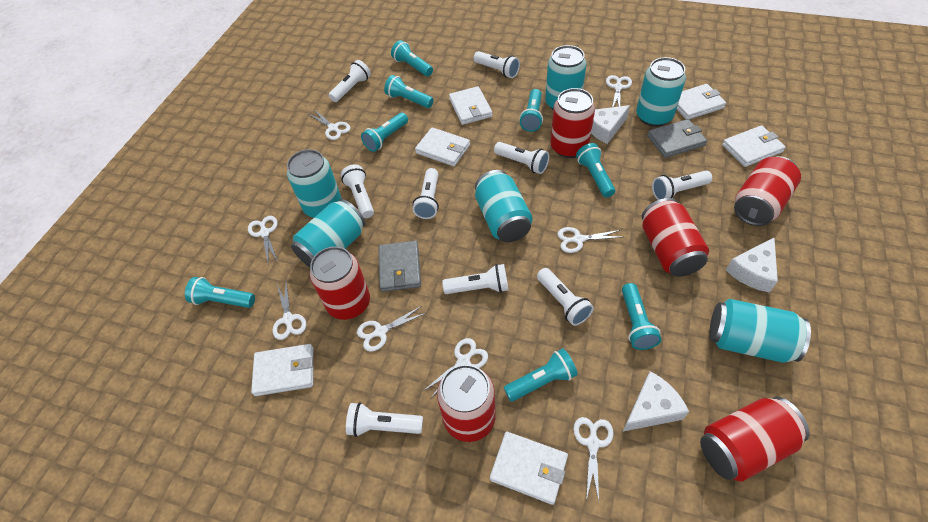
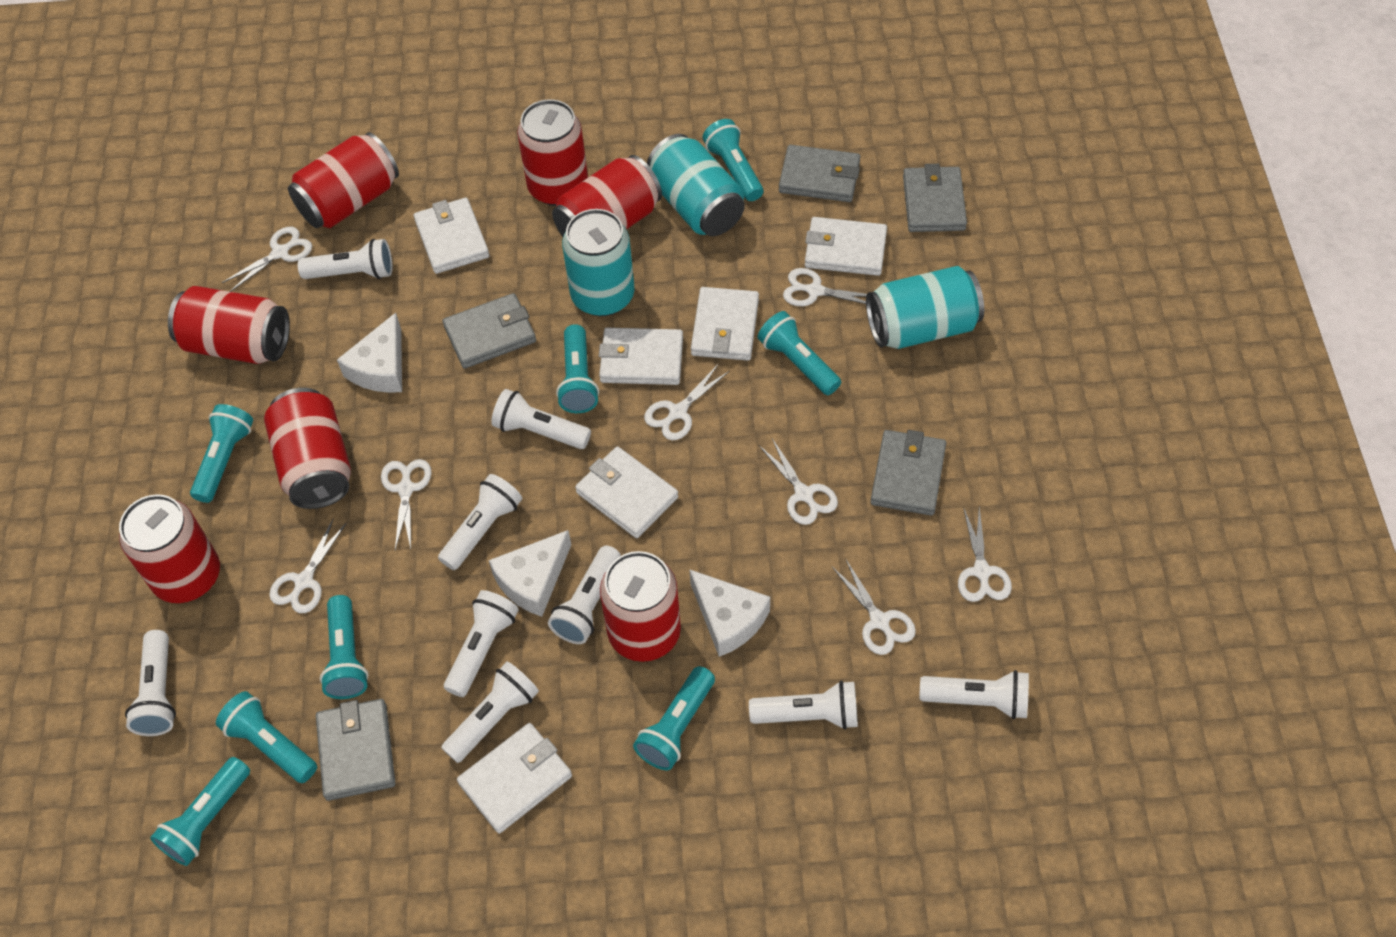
grey wallet: [379,241,421,292] [647,119,707,158] = 2 -> [316,699,396,801] [443,293,536,369] [779,145,860,202] [870,430,946,515] [903,164,967,232] = 5
red can: [310,246,370,320] [437,364,496,442] [550,88,595,158] [642,198,709,277] [700,397,810,482] [734,156,801,226] = 6 -> [119,494,220,603] [168,286,290,364] [264,388,351,509] [288,132,399,228] [517,99,588,206] [552,155,662,237] [600,551,681,662] = 7
turquoise can: [287,149,342,218] [291,199,365,267] [475,170,533,242] [545,45,587,110] [636,57,686,127] [709,299,811,363] = 6 -> [562,209,635,316] [647,134,745,236] [866,266,984,349] = 3

